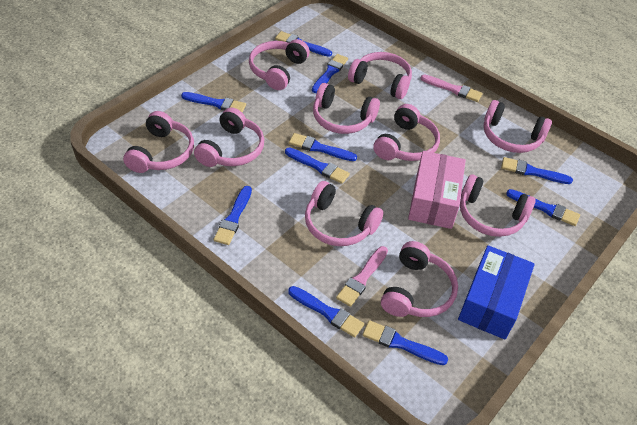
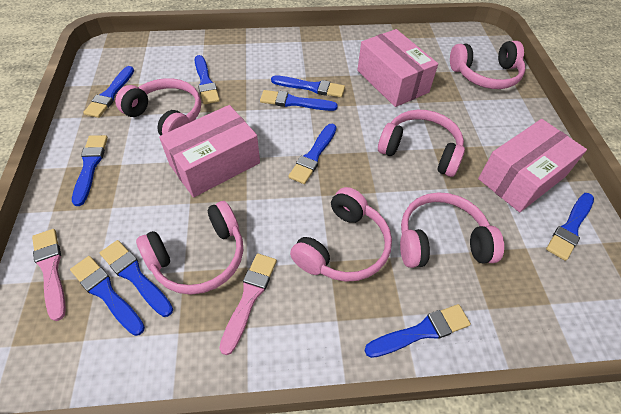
blue box: [458,245,535,340] = 1 -> none = 0
pink box: [408,151,466,229] = 1 -> [159,105,260,197] [357,29,438,107] [478,119,587,212] = 3
pink headphones: [123,111,194,173] [194,108,264,167] [249,39,310,90] [305,181,383,246] [313,83,380,134] [348,52,412,99] [373,104,440,161] [381,241,458,317] [460,174,536,237] [484,100,552,153] = 10 -> [115,78,201,136] [136,201,243,295] [290,187,392,282] [378,110,465,177] [400,192,504,268] [450,41,525,89] = 6

